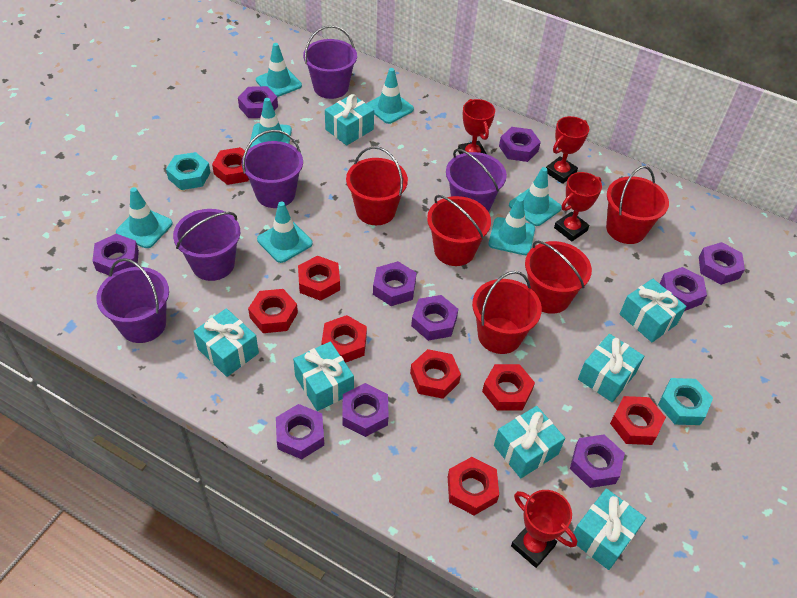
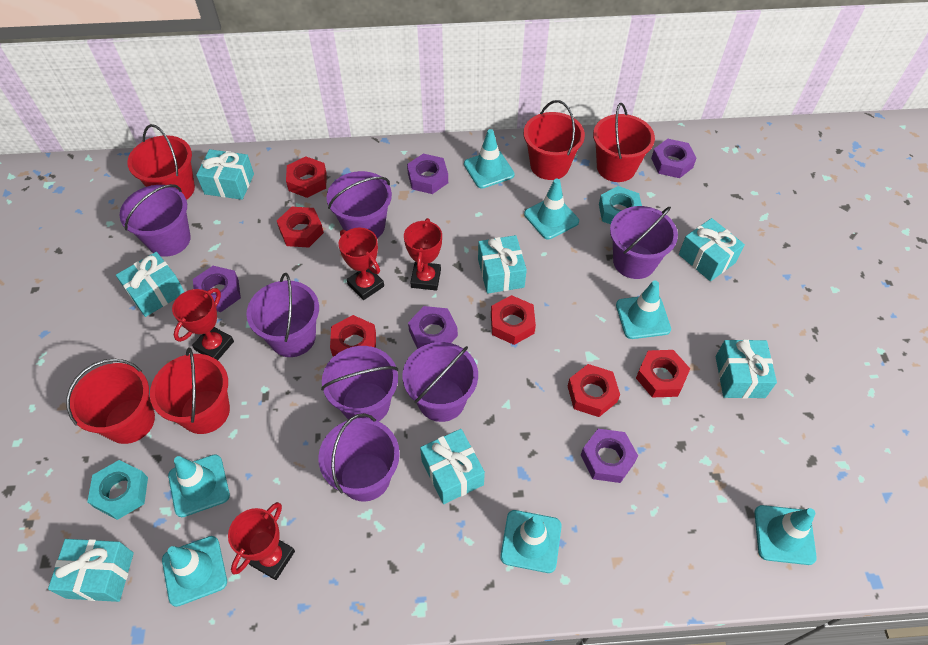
purple bucket: [96,258,169,343] [173,209,240,281] [242,130,303,208] [303,25,357,99] [446,149,507,212] = 5 -> [119,184,191,257] [246,273,319,357] [318,413,400,502] [321,346,398,422] [326,171,392,238] [402,342,478,422] [610,206,678,279] = 7
purple nut: [92,234,139,275] [238,86,278,118] [276,404,324,459] [342,383,389,437] [373,261,416,306] [411,295,458,341] [499,127,541,162] [570,435,625,488] [660,267,707,311] [699,242,745,285] = 10 -> [193,266,241,312] [407,154,448,194] [408,306,458,349] [581,429,638,483] [651,139,697,178] = 5
red nut: [212,147,249,185] [248,289,298,333] [298,255,340,301] [321,315,367,363] [410,349,461,399] [448,457,499,515] [482,364,535,411] [610,396,666,445] = 8 -> [277,207,324,248] [286,157,327,198] [330,315,376,356] [491,295,536,345] [568,364,620,417] [636,350,690,398] = 6

